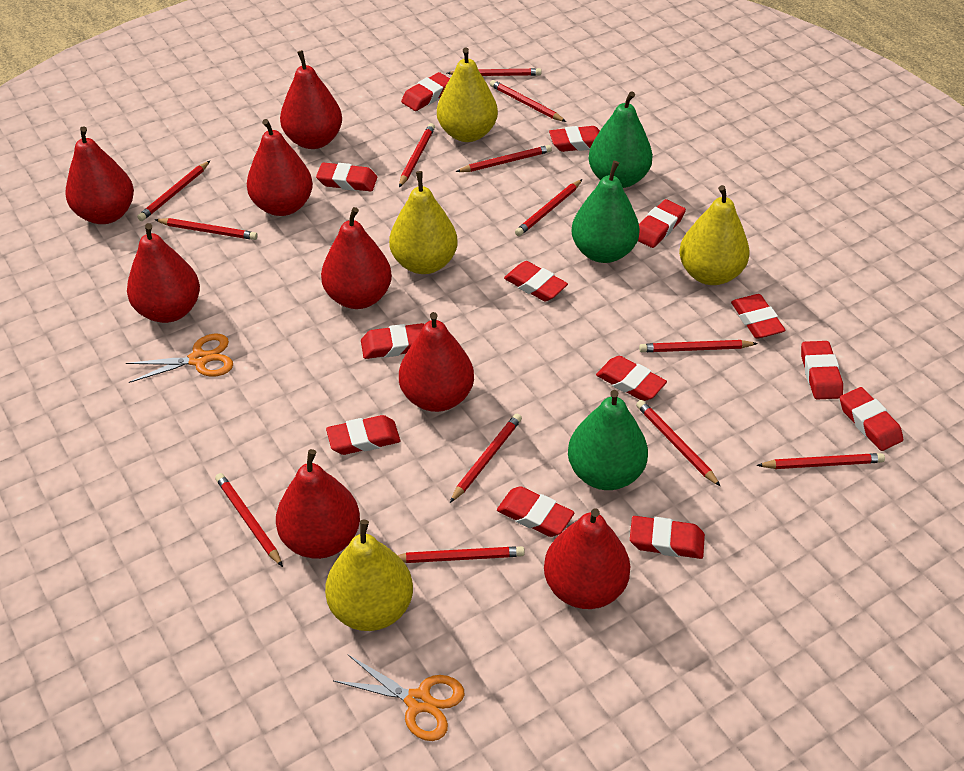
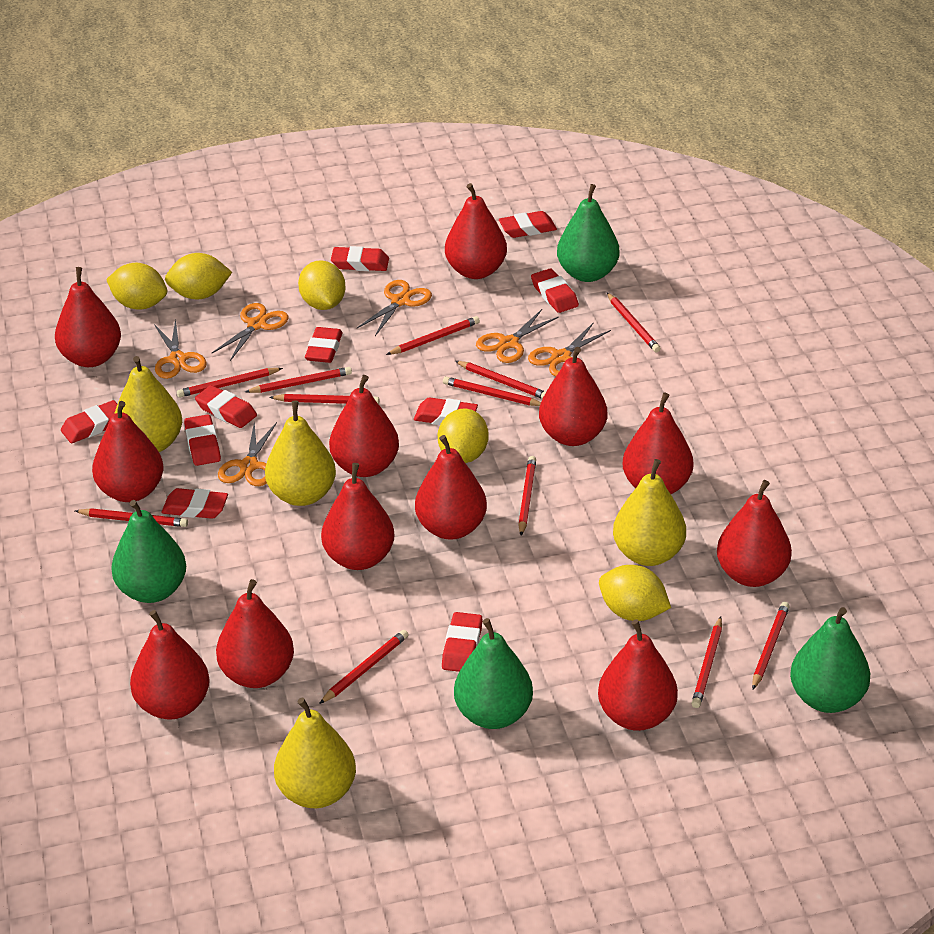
green pear: [568,390,648,490] [571,161,640,263] [588,91,653,188] = 3 -> [111,500,186,603] [454,618,533,729] [557,184,619,282] [790,607,870,713] = 4
orange scissors: [126,334,233,383] [334,654,464,741] = 2 -> [154,318,207,379] [212,303,289,361] [218,422,277,486] [357,280,432,336] [476,309,559,363] [528,322,611,377] = 6
red eraser: [316,162,377,191] [326,415,400,455] [361,323,424,359] [401,72,450,111] [497,486,574,537] [504,261,568,302] [549,126,600,152] [596,356,667,401] [630,516,705,559] [638,199,686,248] [731,294,786,339] [801,341,843,399] [840,387,903,451] = 13 -> [61,400,117,443] [162,488,228,519] [184,414,221,466] [195,385,257,428] [305,327,343,363] [331,246,389,271] [414,397,478,425] [442,612,483,672] [499,211,557,238] [531,268,579,313] = 10
red pear: [65,126,134,224] [127,223,200,323] [247,119,313,216] [276,449,360,559] [280,50,342,149] [321,207,392,309] [399,312,474,412] [544,508,630,609] = 8 -> [55,267,121,367] [92,401,163,502] [130,610,210,719] [216,579,294,688] [321,463,394,570] [329,375,399,477] [415,435,487,540] [445,183,507,279] [539,347,608,446] [598,619,678,731] [622,392,693,494] [717,480,792,587] = 12
red pencil: [137,161,210,221] [155,218,258,240] [215,473,283,567] [398,546,525,563] [399,123,435,187] [447,68,542,76] [450,414,522,503] [456,145,552,172] [490,80,566,122] [515,179,582,236] [636,400,721,487] [639,340,758,352] [757,453,885,469] = 13 -> [75,508,188,527] [177,368,283,398] [245,367,352,393] [269,394,379,404] [319,630,409,704] [386,316,480,355] [443,376,541,406] [455,361,546,399] [518,456,536,536] [607,293,661,352] [691,617,722,708] [752,602,790,690] = 12
yellow lemon: none = 0 -> [106,263,167,310] [165,253,232,299] [298,260,346,310] [438,409,489,463] [599,565,671,621] = 5

